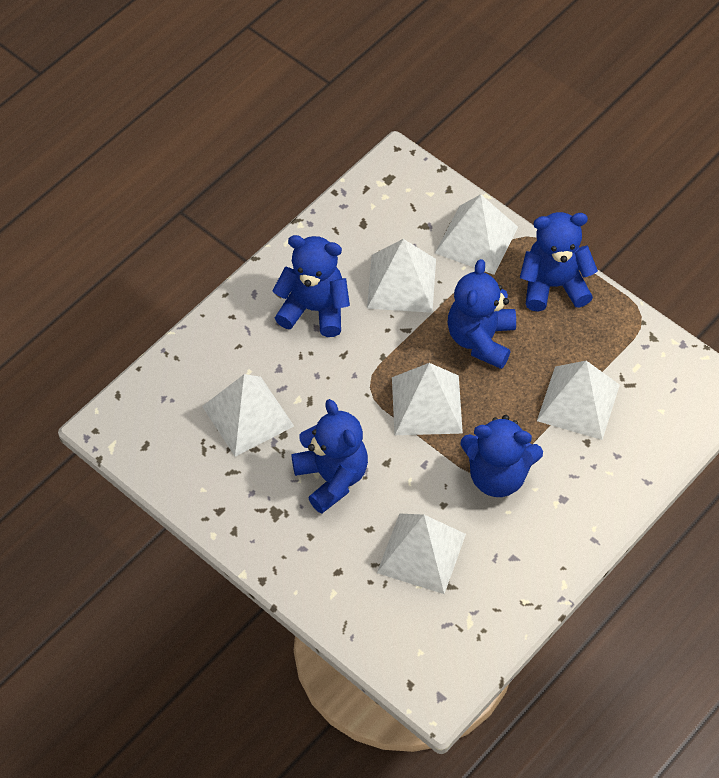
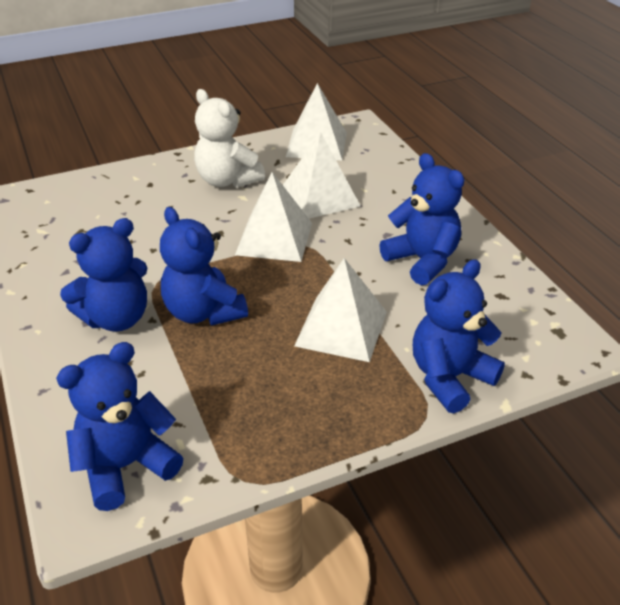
white pyramid: [202,374,294,457] [367,239,436,313] [377,514,466,594] [392,363,463,435] [435,194,518,275] [537,361,620,440] = 6 -> [235,172,312,262] [283,132,361,219] [286,83,347,160] [294,258,387,362] = 4
white teddy bear: none = 0 -> [194,89,265,188] = 1

